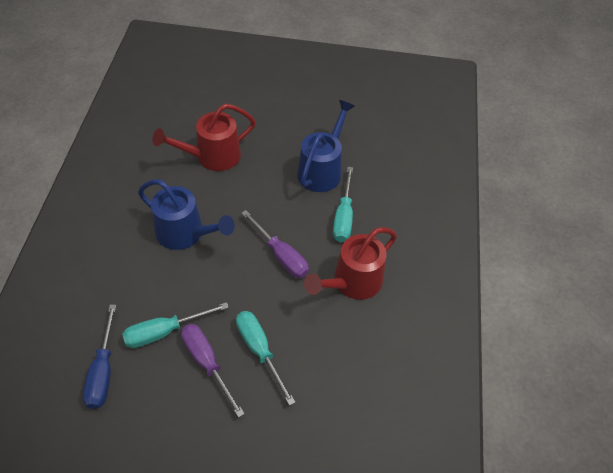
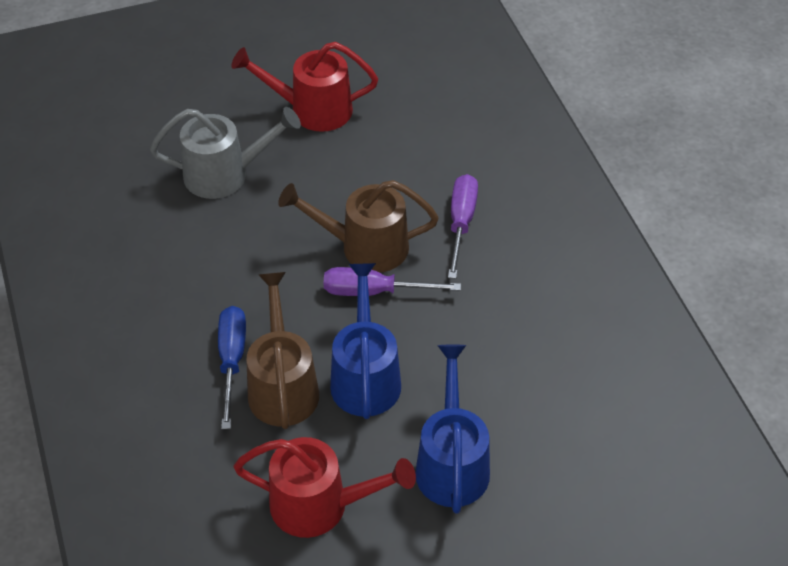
brown watering can: none = 0 -> [246,272,319,429] [278,180,439,272] = 2
grey watering can: none = 0 -> [150,107,301,199] = 1
turquoise screwdriver: [122,302,229,348] [236,311,295,406] [333,167,353,242] = 3 -> none = 0

